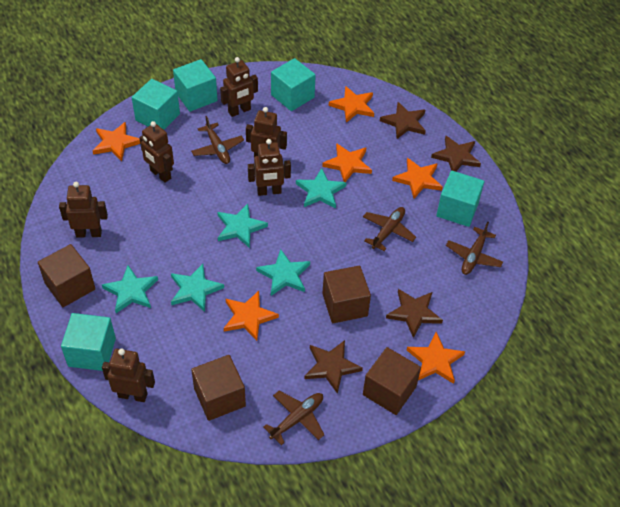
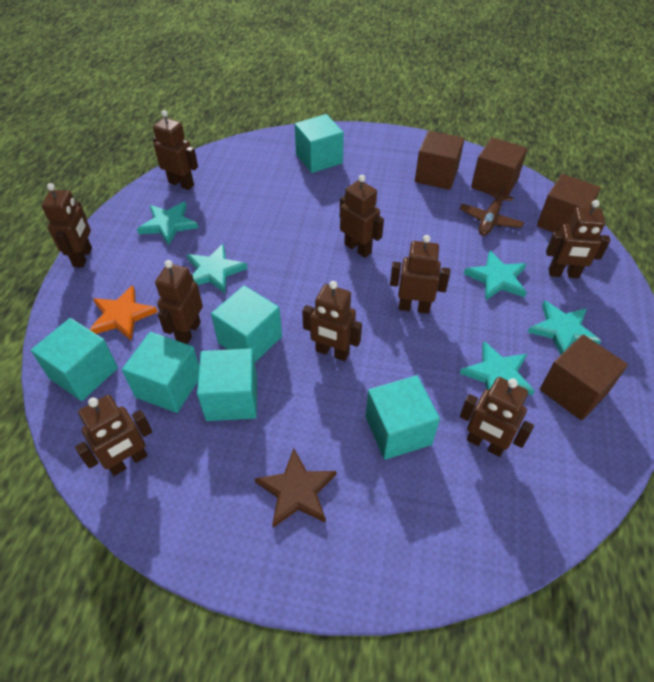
brown plane: [191,116,244,164] [263,391,325,445] [363,207,416,251] [446,222,503,275] = 4 -> [460,182,524,236] = 1
brown robot: [59,182,108,238] [102,349,155,402] [139,121,174,183] [220,57,258,117] [246,107,287,158] [248,139,291,196] = 6 -> [42,183,92,268] [75,395,152,476] [153,110,198,190] [155,260,203,344] [302,281,362,361] [340,175,384,258] [390,235,450,314] [460,377,534,457] [546,200,610,278] = 9
brown star: [304,340,363,394] [380,102,426,139] [386,289,443,338] [431,136,481,172] = 4 -> [254,448,337,528] = 1
orange star: [93,122,140,161] [224,291,279,341] [322,143,372,182] [329,86,374,123] [392,158,443,198] [407,332,465,384] = 6 -> [89,285,158,341] = 1
turquoise cube: [61,313,116,371] [132,79,180,130] [173,59,218,112] [271,58,316,111] [436,171,484,227] = 5 -> [31,318,118,401] [122,332,199,413] [197,349,257,421] [211,286,282,362] [295,114,344,173] [366,376,440,460] = 6

